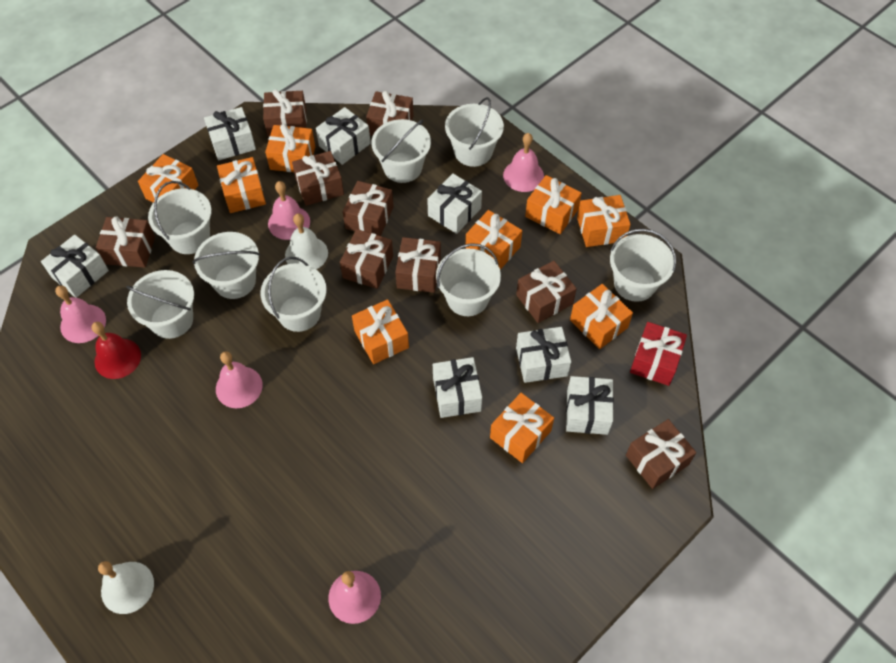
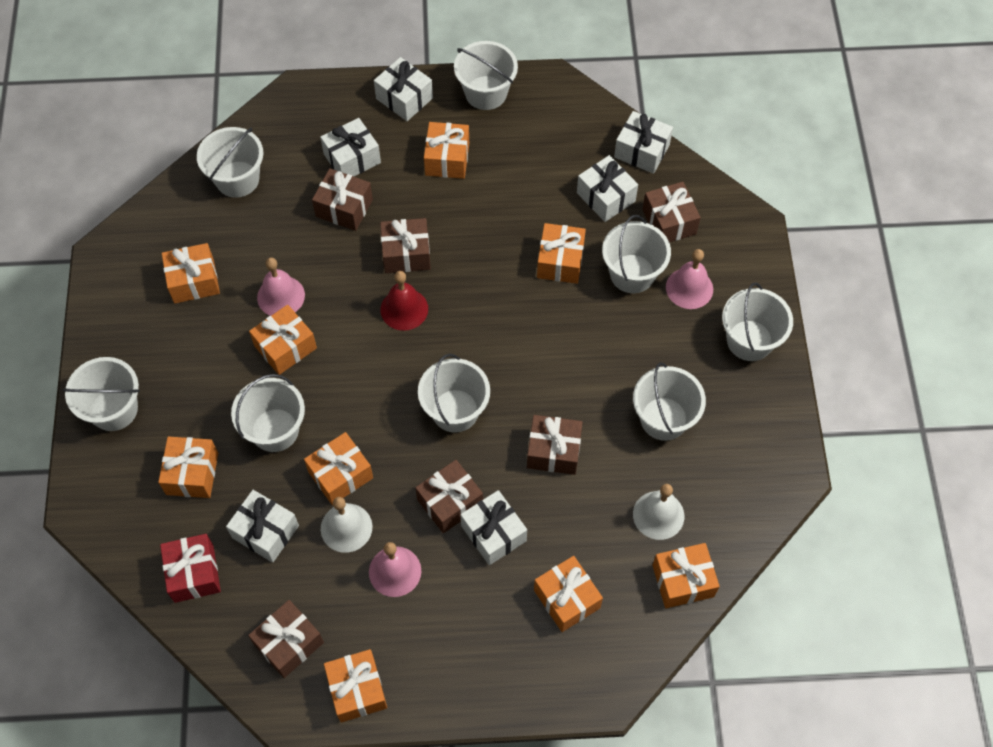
brown gift: [96,216,155,268] [263,89,307,137] [292,151,344,206] [340,229,393,289] [343,181,394,236] [366,91,414,136] [395,237,441,293] [516,261,577,323] [626,419,696,489] = 9 -> [248,600,324,678] [312,168,373,231] [380,218,431,273] [415,460,483,533] [527,415,583,475] [642,182,701,242] = 6
pink bell: [55,285,106,343] [216,351,263,408] [268,181,310,240] [328,571,381,624] [503,133,544,192] = 5 -> [257,257,305,316] [369,542,421,597] [666,249,713,309] = 3
white gift: [41,234,109,298] [204,107,256,161] [316,107,371,165] [427,173,482,234] [433,357,482,418] [516,327,571,383] [566,376,614,435] = 7 -> [226,490,299,563] [320,118,381,176] [374,57,433,121] [460,490,527,565] [577,155,638,222] [614,111,673,174] = 6

